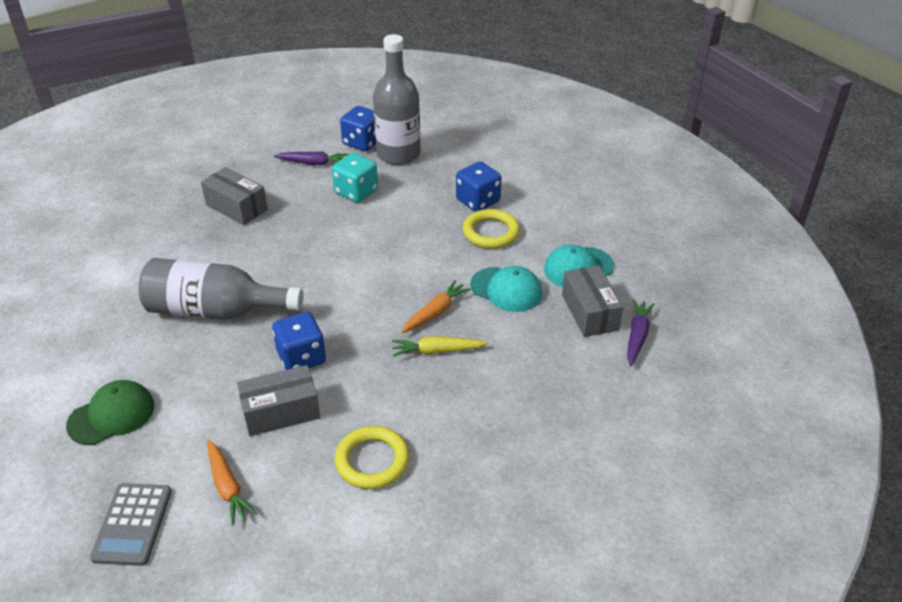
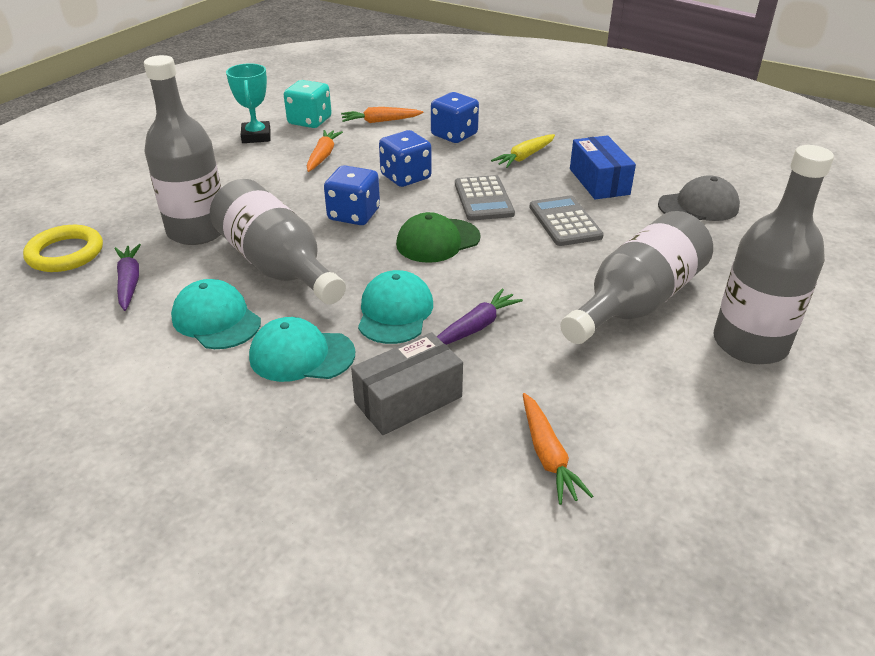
blue box: none = 0 -> [570,135,636,199] = 1
grey bottle: [138,258,303,320] [373,34,421,165] = 2 -> [144,55,221,245] [210,179,346,304] [560,211,713,344] [714,145,834,364] = 4
grey box: [201,167,268,225] [237,365,320,436] [562,265,624,337] = 3 -> [351,332,463,435] = 1
grey calculator: [90,483,172,566] = 1 -> [455,175,515,221] [529,195,604,246] = 2
grey cap: none = 0 -> [658,175,740,221] = 1
orange carrot: [207,440,257,526] [402,280,471,333] = 2 -> [307,130,343,172] [341,107,423,123] [523,393,593,505] = 3
turquoise cap: [470,266,542,312] [544,245,614,287] = 2 -> [171,279,261,349] [249,317,355,382] [358,270,433,344] = 3
turquoise trophy: none = 0 -> [226,63,271,143] = 1
yellow ring: [335,426,410,489] [463,209,520,249] = 2 -> [23,225,103,272] = 1

